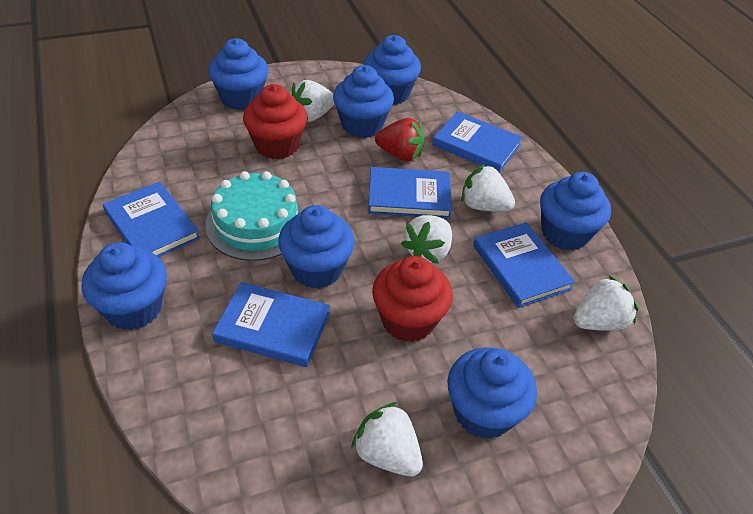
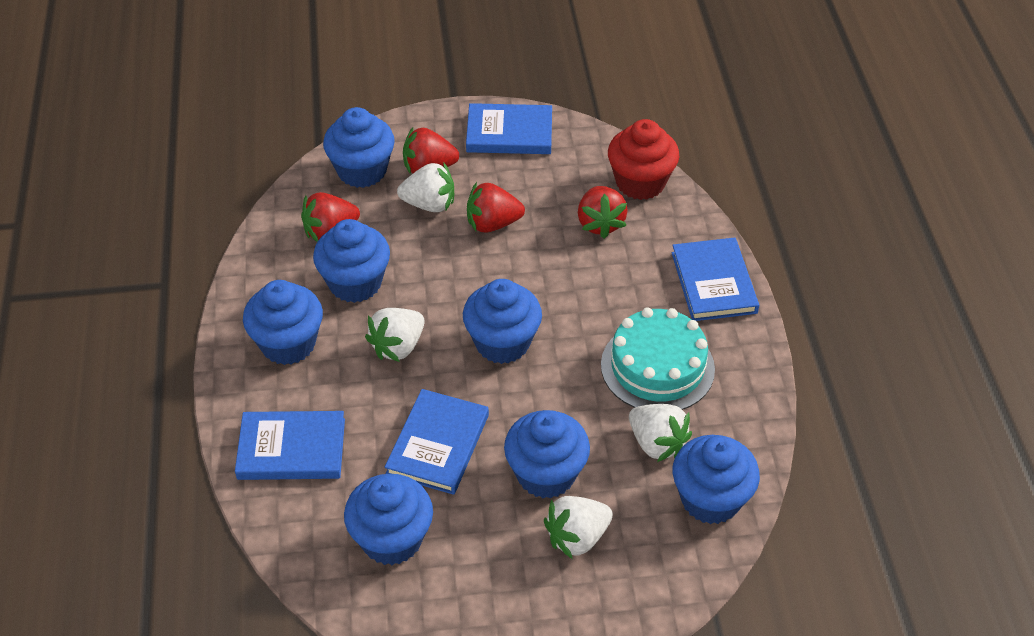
blue book: [103,182,200,257] [212,282,330,367] [368,167,452,219] [432,111,523,173] [473,222,575,308] = 5 -> [235,411,345,480] [385,389,489,495] [466,103,552,154] [672,237,759,321] = 4
red cupcake: [243,84,307,159] [372,256,453,342] = 2 -> [608,119,679,200] = 1
red strawberry: [375,118,424,161] = 1 -> [301,192,360,242] [403,127,459,175] [467,182,525,233] [578,186,628,239] = 4
white strawberry: [291,80,335,122] [351,402,423,476] [401,215,452,264] [461,164,515,211] [574,276,638,331] = 5 -> [365,308,424,362] [397,162,454,212] [544,496,613,559] [629,404,692,462] = 4

